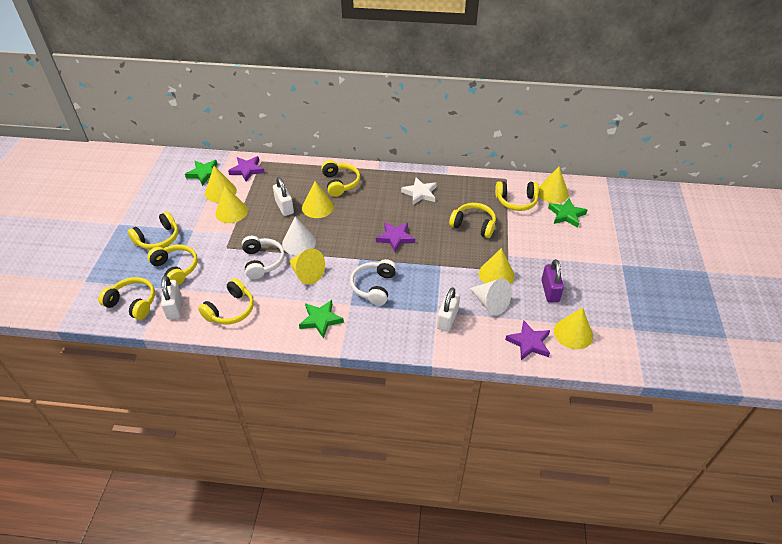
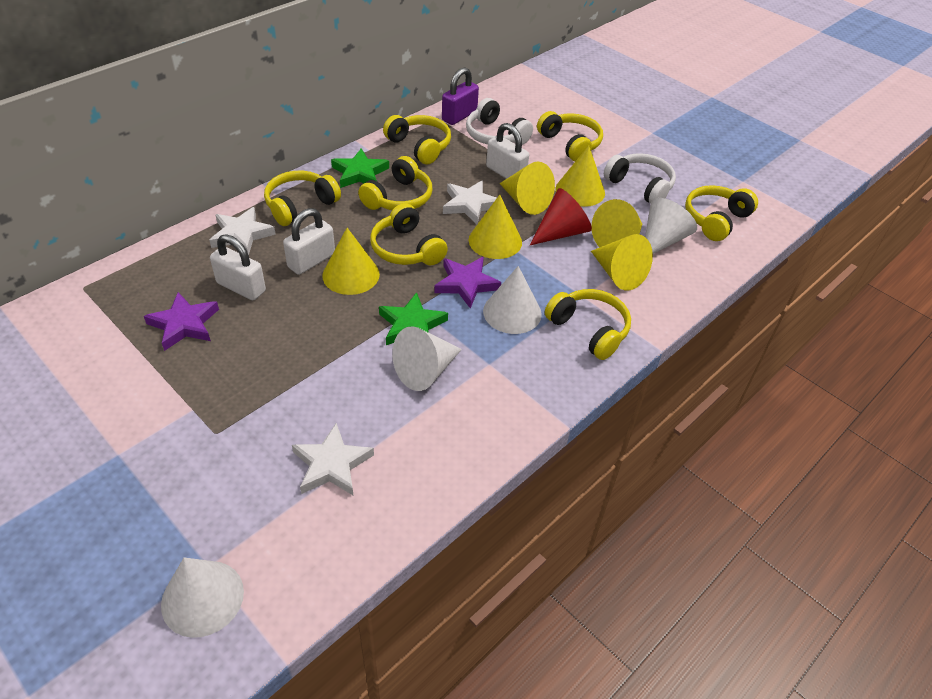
green star: [185,160,217,186] [299,300,344,339] [548,199,587,228] = 3 -> [331,148,389,188] [379,292,448,345] = 2
purple star: [228,156,265,182] [376,222,415,252] [505,321,550,360] = 3 -> [144,292,219,351] [434,257,501,309] = 2
red cone: none = 0 -> [530,188,592,245] = 1
white cone: [282,217,316,255] [470,279,512,316] = 2 -> [161,557,244,638] [392,326,462,391] [483,266,542,334] [645,198,697,254] = 4
white star: [401,177,437,205] = 1 -> [209,207,276,255] [292,423,374,496] [443,180,497,224] = 3
yellow cone: [205,166,237,203] [215,186,248,223] [289,249,325,284] [302,181,334,218] [479,248,515,284] [538,167,569,203] [554,307,593,349] = 7 -> [322,228,380,295] [469,195,522,259] [500,162,555,215] [555,145,605,207] [591,234,653,291] [592,199,642,247] = 6

